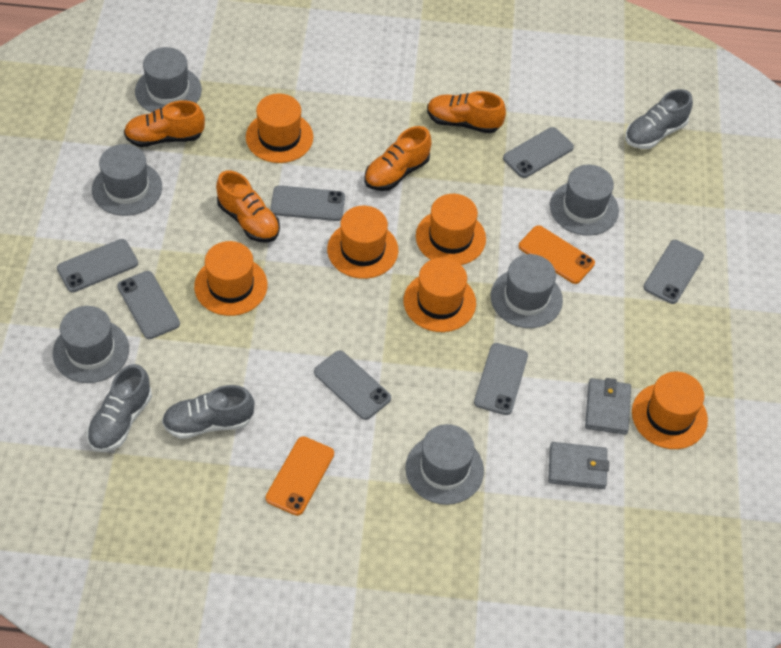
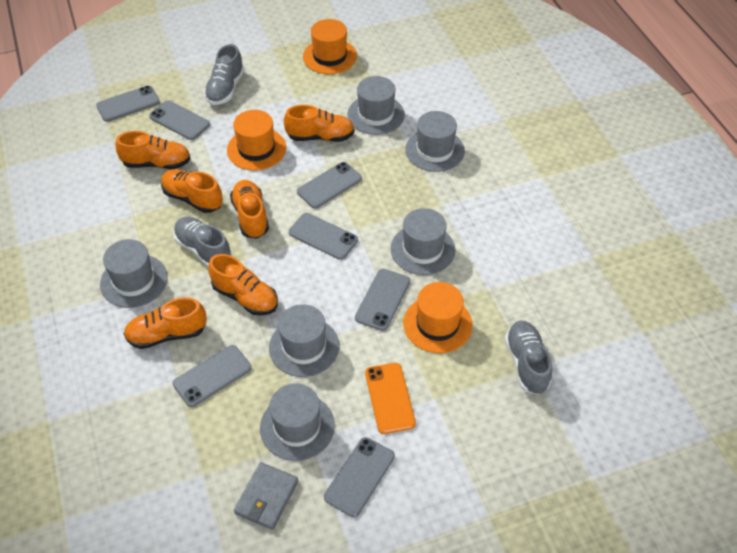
grey wallet: [548,442,609,489] [585,378,631,435] = 2 -> [234,462,298,530] = 1
orange hat: [194,241,267,316] [246,93,313,163] [327,206,398,279] [404,258,476,332] [416,194,486,265] [632,372,708,449] = 6 -> [227,110,286,171] [303,19,357,74] [403,282,473,353] = 3
orange phone: [266,436,334,516] [519,225,595,284] = 2 -> [365,363,416,434] = 1
orange shoe: [124,101,205,147] [216,170,280,243] [364,126,432,191] [427,91,506,134] = 4 -> [115,131,191,169] [124,297,207,349] [161,169,223,213] [208,254,278,315] [230,180,269,238] [284,105,355,142] = 6

